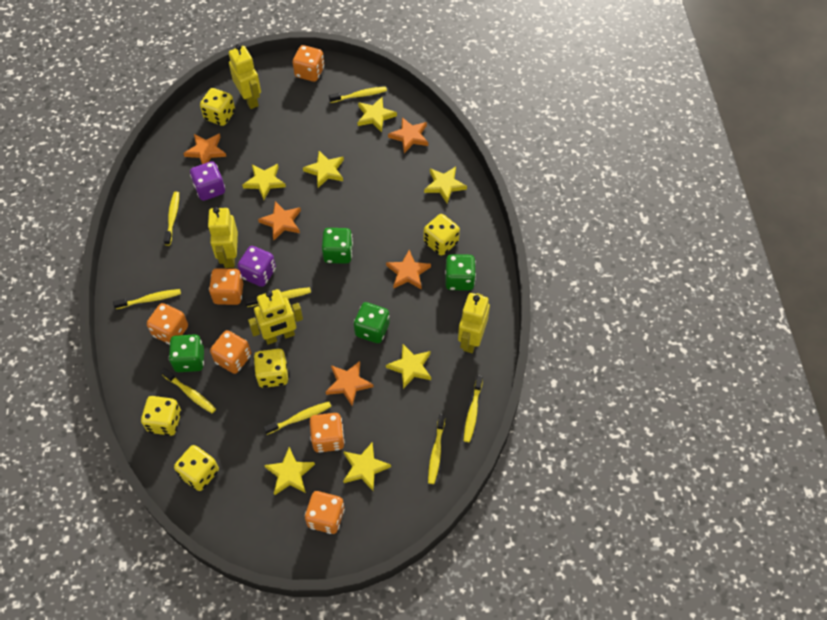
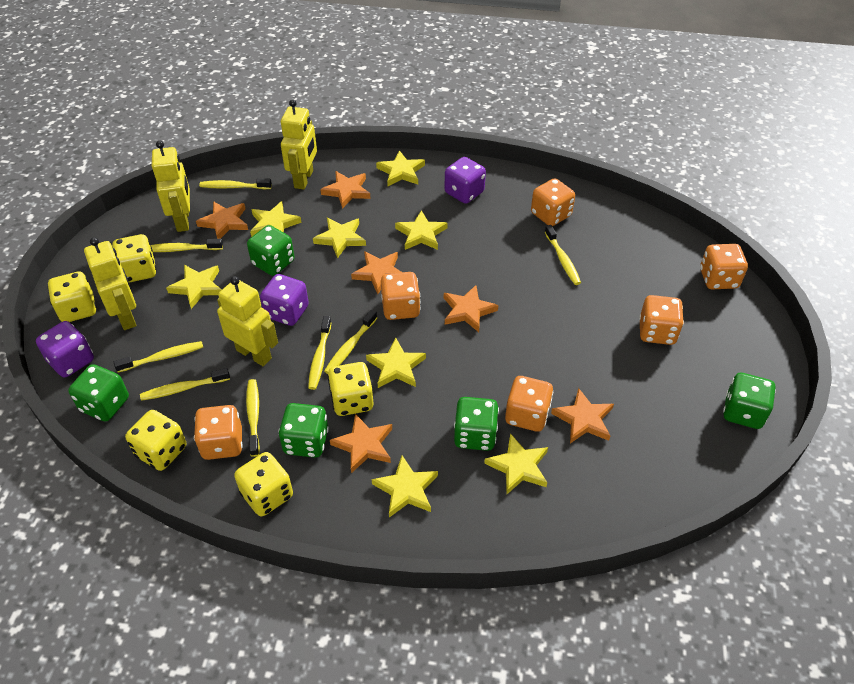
green dice: [169,334,204,372] [322,228,353,264] [354,302,390,343] [445,254,476,291] = 4 -> [68,364,129,422] [247,225,295,276] [278,403,329,458] [454,397,499,451] [723,373,776,429] = 5
orange star: [183,133,226,164] [258,201,301,240] [326,361,373,406] [386,250,431,290] [388,117,428,153] = 5 -> [196,201,248,239] [320,171,371,209] [330,414,392,473] [351,251,401,294] [444,285,499,332] [551,388,614,443] = 6
purple dice: [190,161,225,201] [238,246,276,287] = 2 -> [36,321,94,377] [260,274,309,326] [444,157,486,204] = 3
yellow star: [242,164,286,200] [264,447,315,495] [303,151,344,188] [343,442,391,491] [357,97,397,132] [386,344,431,389] [424,167,467,203] = 7 -> [166,265,222,309] [250,201,302,237] [313,217,366,258] [366,338,426,388] [372,455,438,517] [376,150,425,186] [395,210,448,250] [484,433,548,495] = 8

